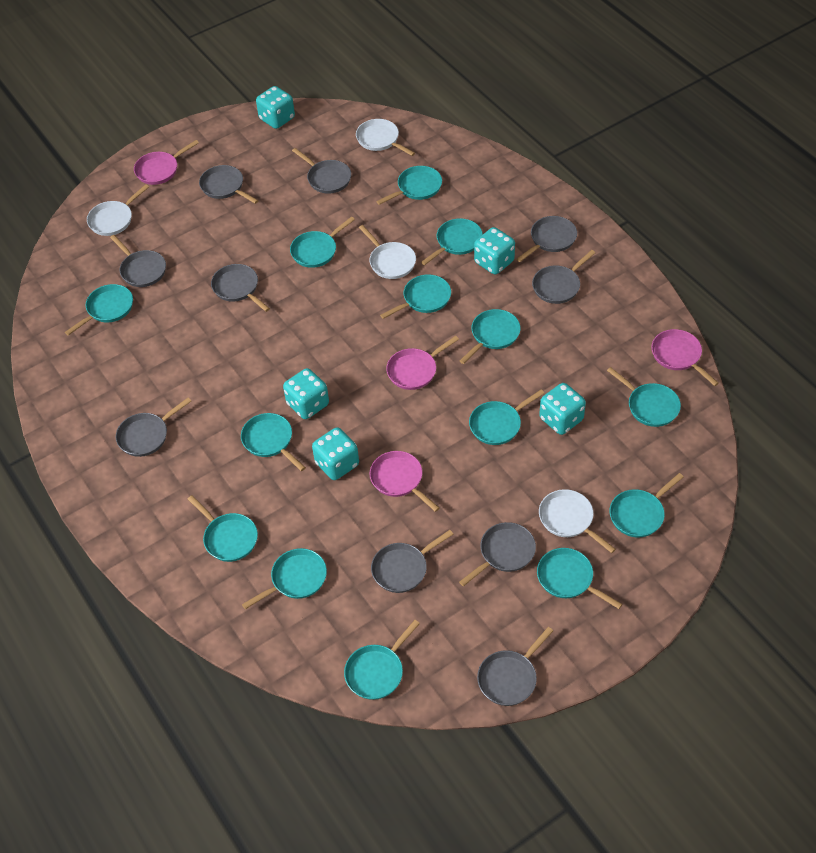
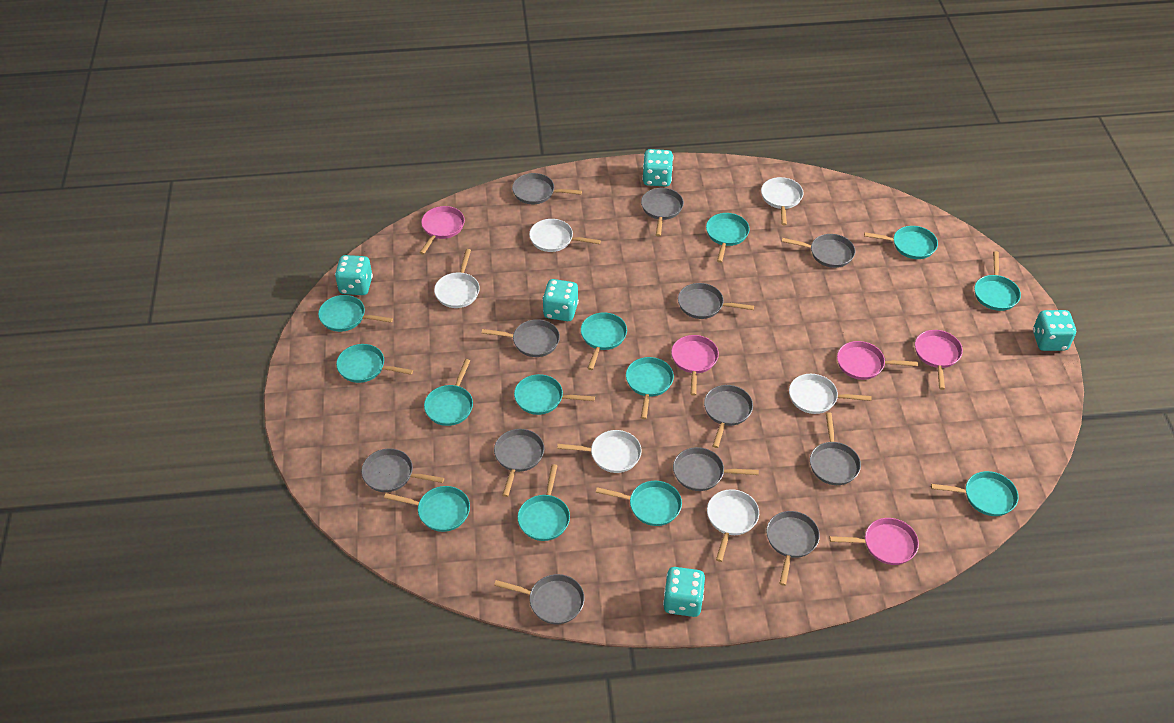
grey pan: [110,235,166,287] [116,397,191,457] [199,165,259,204] [211,264,270,312] [292,148,351,194] [371,530,453,593] [459,522,536,586] [477,627,553,706] [516,216,577,262] [532,250,595,304] = 10 -> [361,448,444,492] [482,319,560,357] [494,429,544,497] [494,574,585,624] [512,173,582,204] [641,188,684,236] [673,447,759,491] [678,283,754,319] [704,385,753,448] [766,511,820,586] [782,234,855,268] [810,412,861,485] = 12
pink pan: [134,140,199,185] [369,451,440,512] [386,336,459,390] [651,329,719,386] = 4 -> [419,206,465,254] [671,335,719,396] [829,518,919,565] [837,341,918,380] [915,330,963,390] = 5
turquoise pan: [65,284,133,336] [188,495,258,562] [241,413,306,471] [242,548,327,609] [290,216,355,268] [344,620,420,700] [376,166,442,205] [380,274,451,319] [421,218,483,265] [460,309,521,364] [469,389,545,445] [537,548,623,609] [607,367,681,427] [609,473,684,538] = 14 -> [318,295,393,332] [336,344,413,383] [384,486,470,532] [424,359,473,426] [514,374,595,415] [517,464,570,541] [581,313,627,370] [596,481,682,526] [626,357,674,419] [706,213,750,263] [864,226,938,259] [931,471,1019,516] [974,251,1021,311] = 13
white pan: [87,184,149,236] [356,119,415,156] [359,225,416,279] [539,489,616,553] = 4 -> [434,249,480,308] [529,219,601,252] [557,430,642,473] [707,489,759,562] [761,177,803,225] [789,374,872,414] = 6

